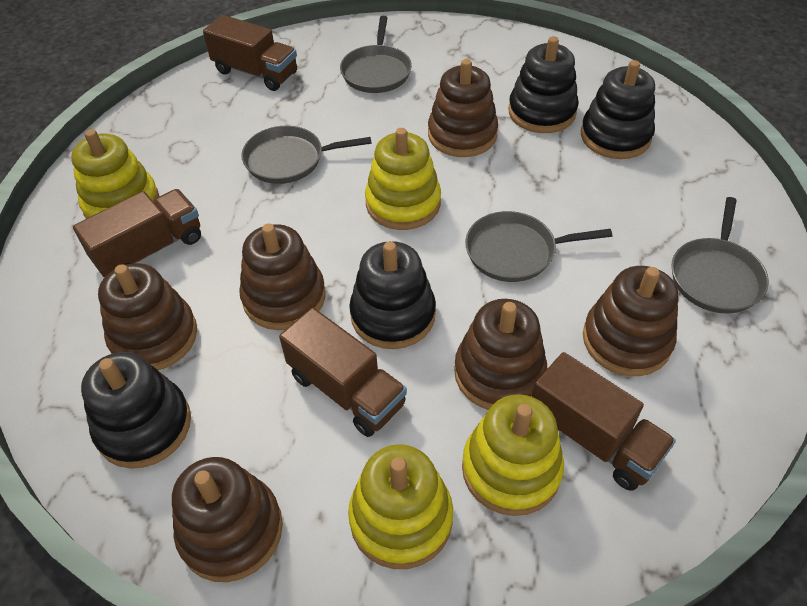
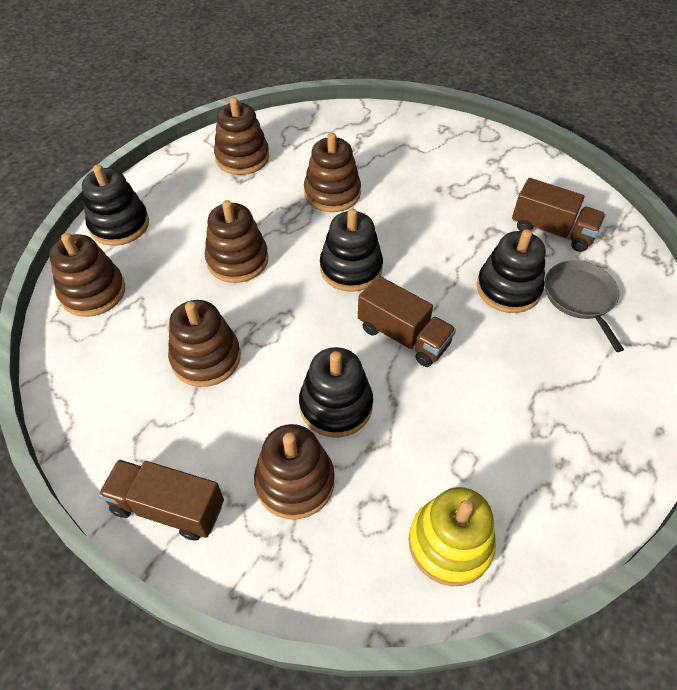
brown truck: [73,189,201,278] [203,15,297,91] [279,308,407,437] [532,352,676,491] = 4 -> [99,459,224,541] [358,275,456,367] [512,178,606,252] = 3
grey pan: [241,126,372,184] [340,16,412,93] [465,211,612,282] [671,197,769,314] = 4 -> [545,261,624,352] = 1
yellow stacking toy: [71,129,159,219] [348,444,453,569] [365,128,441,230] [462,394,564,516] = 4 -> [409,487,496,586] = 1

